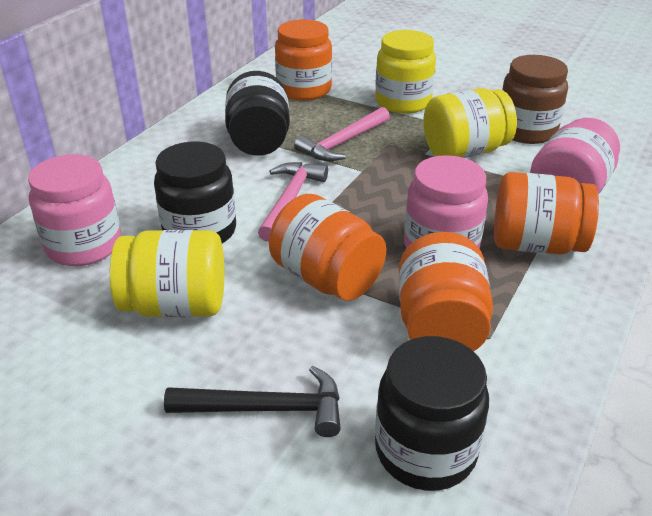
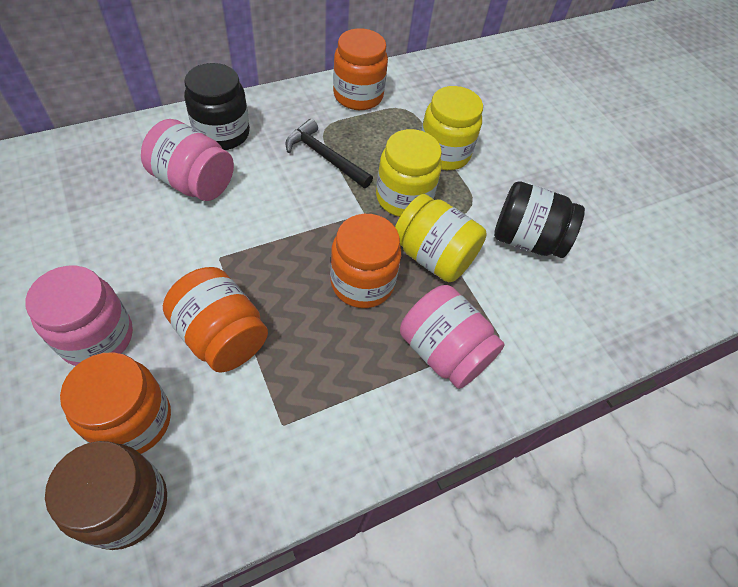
black jar: [154,142,236,244] [225,71,290,156] [375,336,489,491] = 3 -> [184,63,250,150] [494,181,585,258] = 2
pink hammer: [258,162,328,242] [294,107,390,161] = 2 -> none = 0

